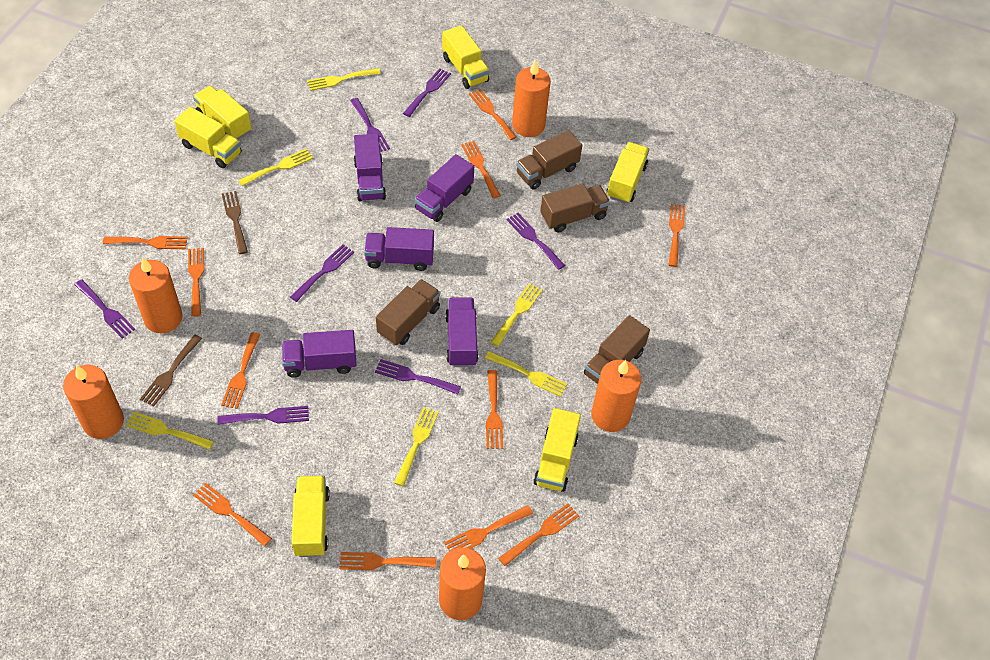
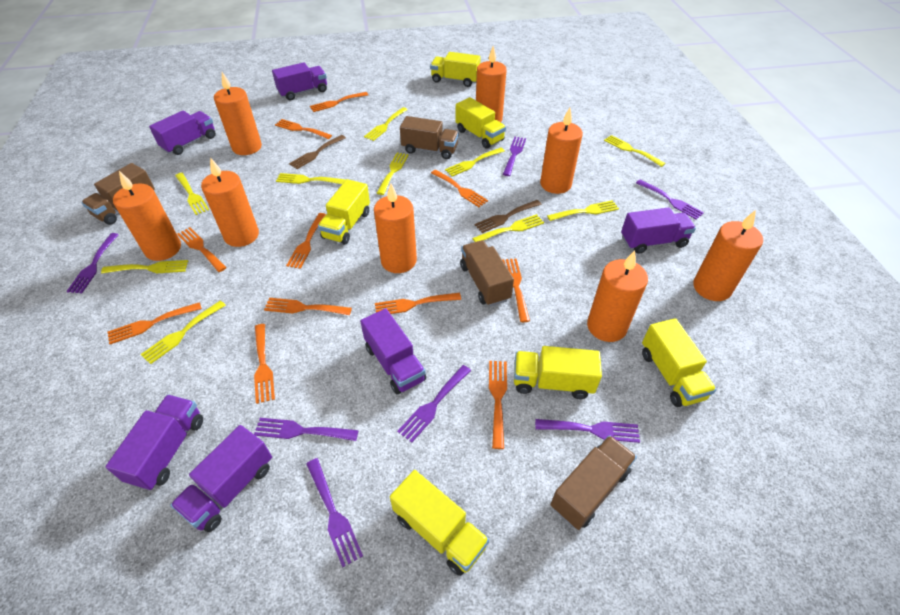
orange candle: [63,365,124,439] [129,257,182,333] [439,547,486,620] [512,59,551,137] [591,360,642,432] = 5 -> [113,171,181,261] [201,157,259,247] [214,72,262,155] [374,184,417,273] [476,46,507,122] [540,108,583,194] [587,250,648,342] [693,210,763,301] = 8
purple truck: [282,330,357,378] [354,134,386,201] [364,227,434,271] [415,154,474,222] [445,297,478,367] = 5 -> [105,395,203,490] [149,111,216,155] [170,425,272,532] [272,62,327,100] [360,308,426,394] [621,207,696,254] = 6
yellow fork: [125,411,214,450] [238,149,313,186] [307,68,381,91] [394,407,439,486] [485,351,567,397] [491,283,543,347] = 6 -> [101,260,188,274] [141,301,226,364] [175,173,209,215] [276,173,346,184] [364,107,408,141] [377,152,409,195] [445,147,505,177] [472,214,544,242] [547,200,619,221] [604,135,666,167] = 10

